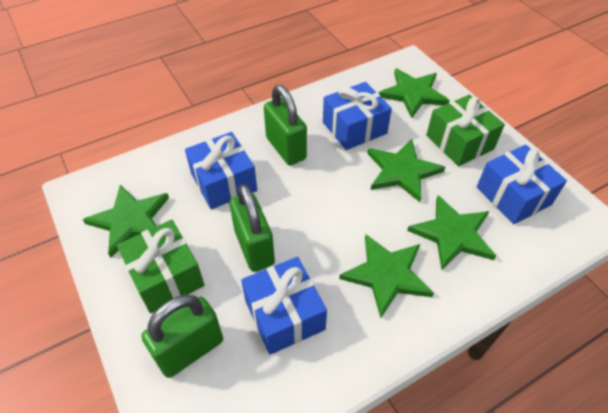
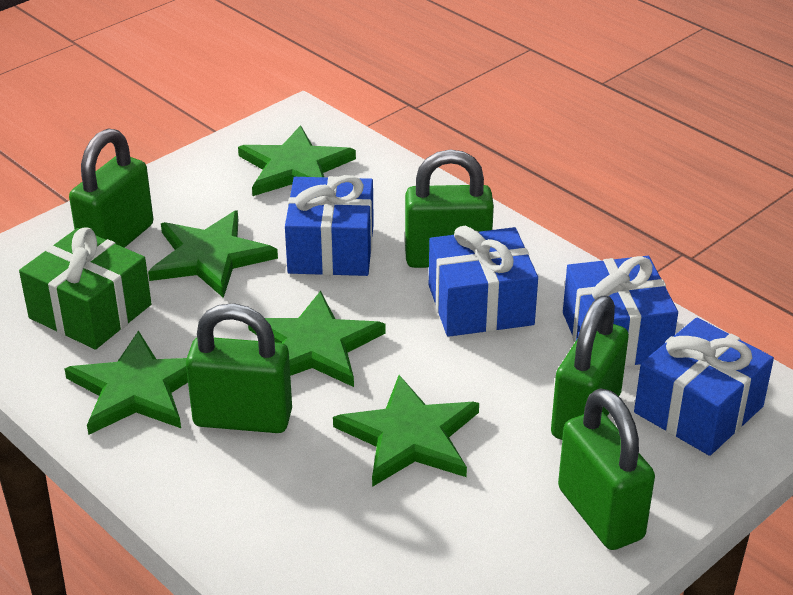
green gift: [117,220,204,313] [426,95,505,166] = 2 -> [19,227,151,350] = 1
green padlock: [141,294,223,378] [229,184,275,272] [264,85,307,165] = 3 -> [69,128,153,248] [186,303,292,433] [405,149,494,268] [551,295,629,440] [558,388,655,550] = 5

